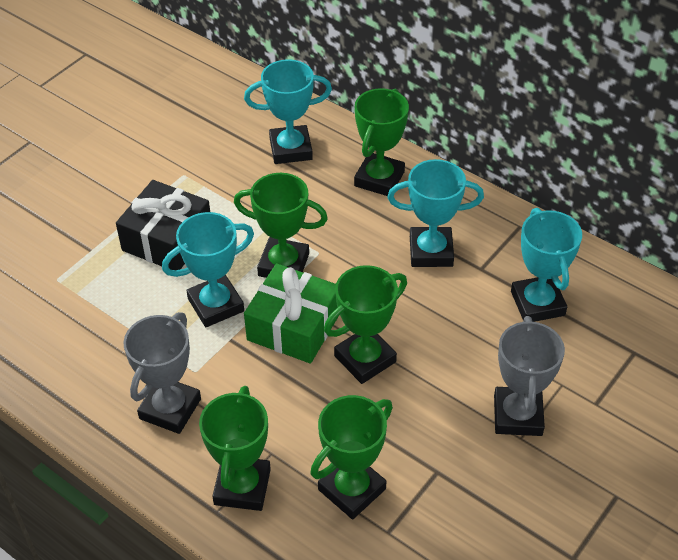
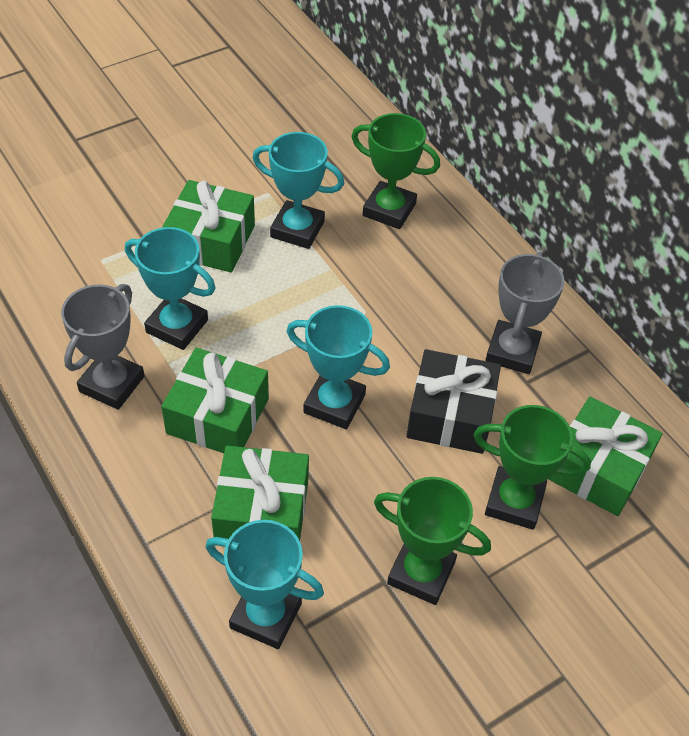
green gift: [244,263,339,364] = 1 -> [161,347,269,453] [162,180,255,273] [211,446,309,541] [548,397,663,516] = 4
green trophy: [199,386,271,511] [234,173,328,278] [310,395,393,519] [324,265,407,384] [354,88,409,196] = 5 -> [351,113,440,229] [374,477,491,605] [474,405,591,530] = 3

